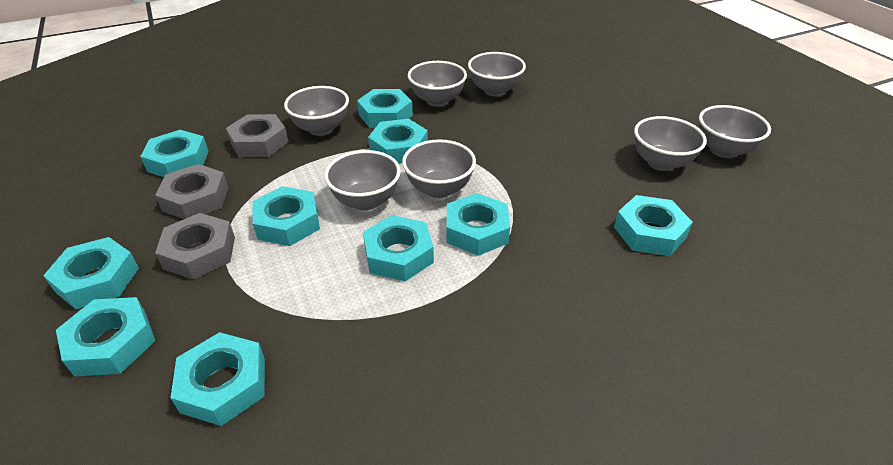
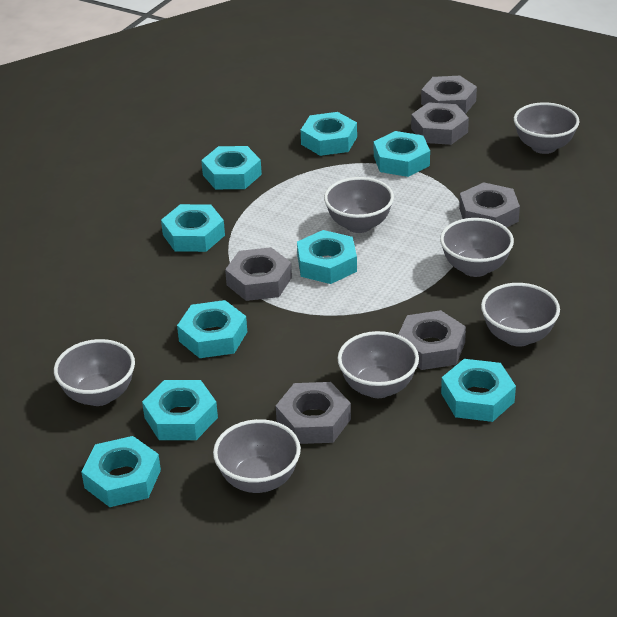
grey nut: [155,164,228,219] [155,213,235,280] [226,114,288,157] = 3 -> [225,247,292,301] [276,382,351,444] [398,310,466,370] [411,102,469,145] [421,76,477,114] [459,182,520,228] = 6
turquoise nut: [43,237,139,309] [56,297,155,376] [140,130,209,177] [170,332,265,426] [253,186,320,246] [357,89,413,128] [363,215,434,281] [368,119,428,164] [447,193,510,256] [614,195,693,256] = 10 -> [81,436,161,507] [142,380,218,440] [161,204,225,252] [177,300,247,358] [201,146,262,189] [297,230,357,284] [301,112,357,156] [374,131,430,177] [441,359,516,422] = 9

